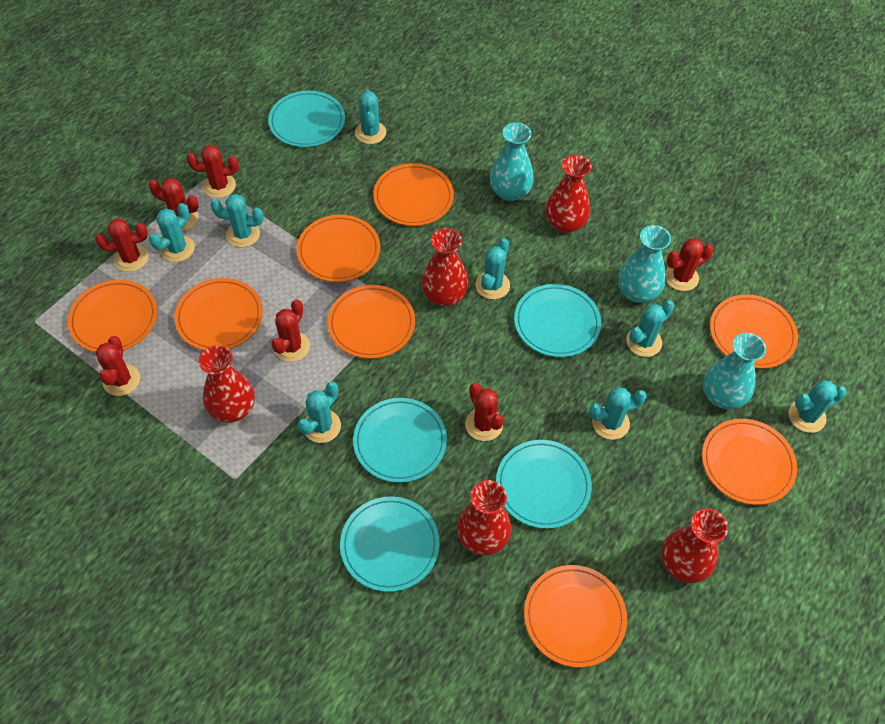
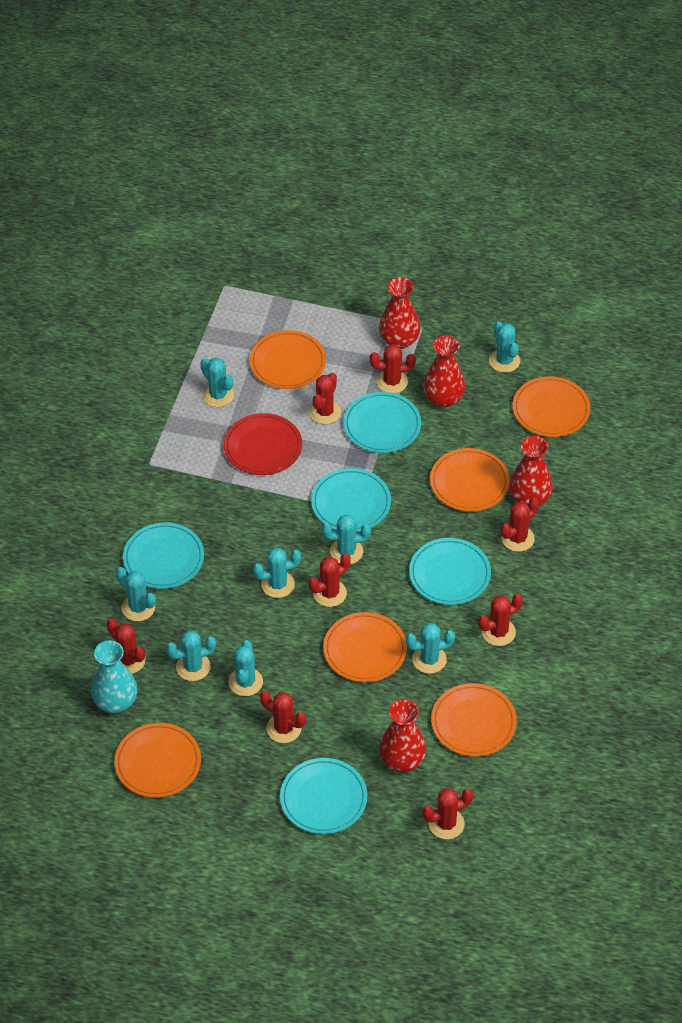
orange plate: [68,280,157,352] [175,278,263,350] [297,215,380,282] [328,285,415,359] [373,163,454,226] [524,565,627,668] [702,419,797,505] [710,294,798,369] = 8 -> [114,723,201,798] [250,330,326,389] [323,612,407,682] [430,448,510,512] [431,683,517,757] [512,376,590,437] = 6
red cactus: [95,218,149,272] [96,336,140,396] [148,178,199,231] [187,145,239,198] [271,299,310,362] [465,383,504,441] [665,238,714,291] = 7 -> [107,618,146,674] [260,691,306,743] [309,373,341,424] [309,554,351,607] [370,344,416,393] [422,788,473,839] [478,594,523,646] [501,497,539,552] = 8
red plate: none = 0 -> [224,413,302,475] = 1
red vase: [199,345,255,423] [421,228,469,306] [457,480,512,556] [546,155,592,233] [661,508,728,583] = 5 -> [379,277,420,349] [379,699,426,772] [423,336,465,408] [509,436,553,506] = 4
turquoise vase: [490,122,534,201] [618,225,671,303] [703,333,766,409] = 3 -> [91,640,137,713] = 1

